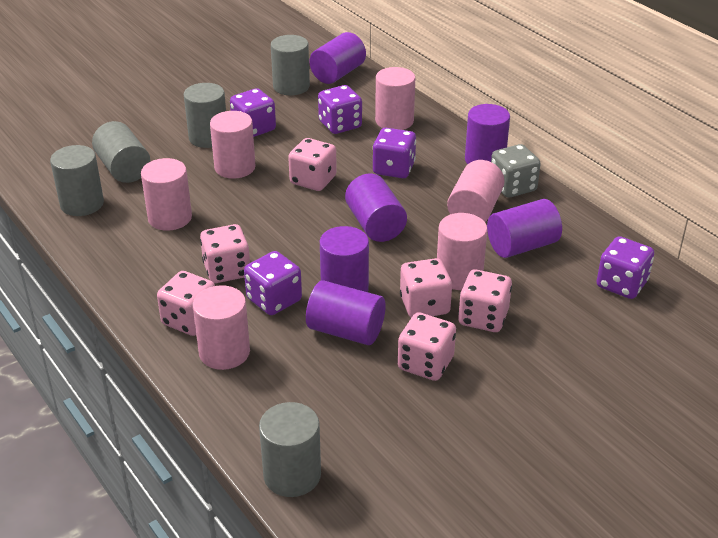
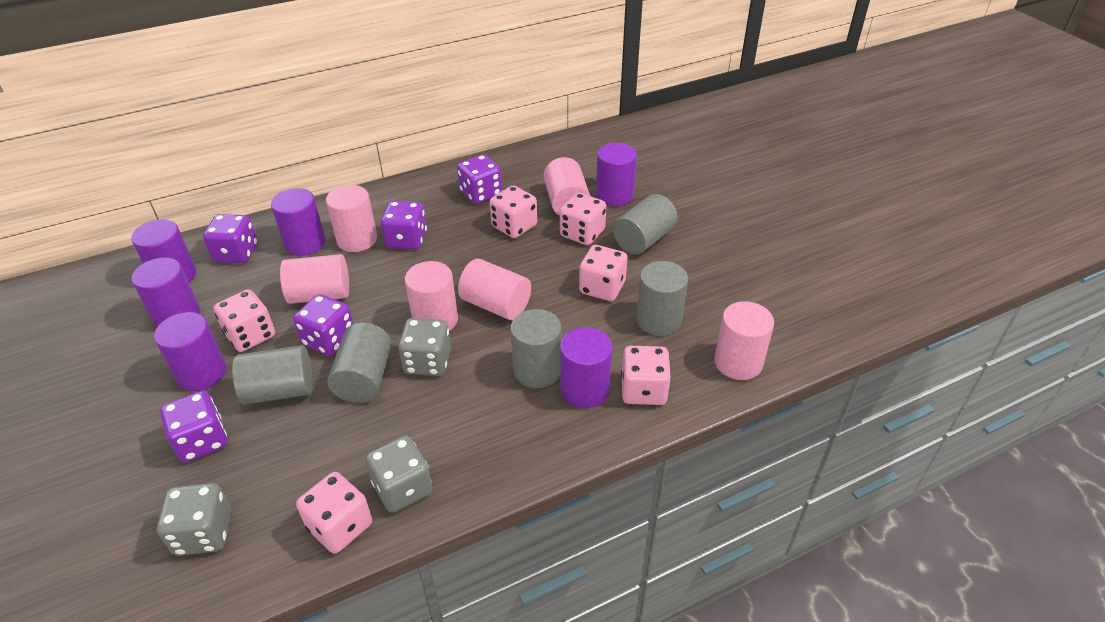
grey dice: [491,144,541,198] = 1 -> [157,483,231,556] [365,436,433,513] [398,318,451,376] = 3

